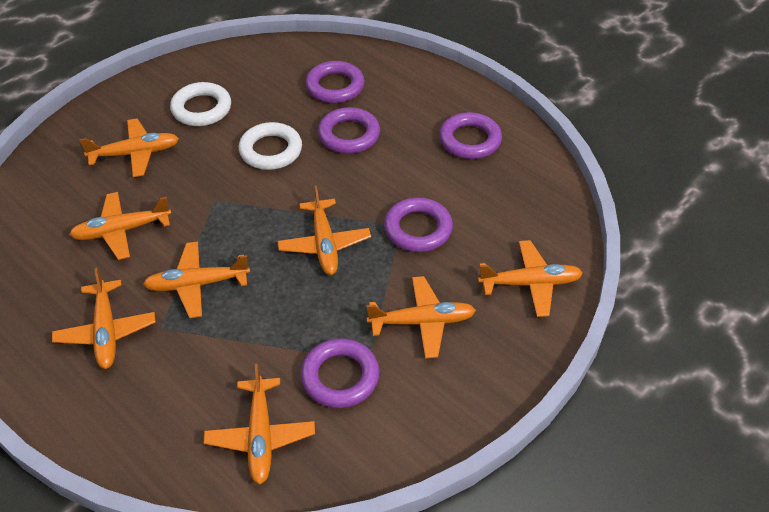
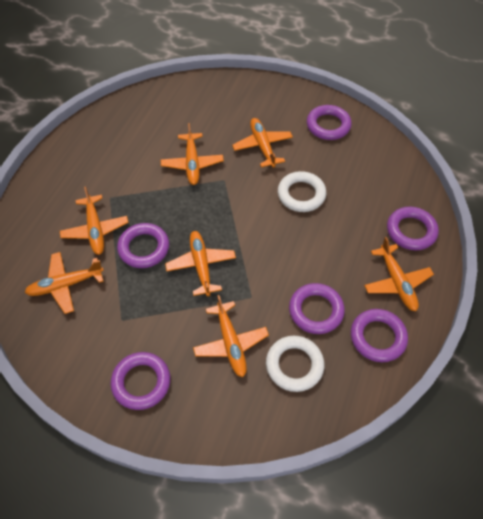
orange plane: [52,267,156,369] [69,192,171,260] [79,118,179,177] [143,241,250,318] [204,364,315,485] [277,185,371,275] [366,276,476,359] [478,240,583,317] = 8 -> [24,252,104,314] [60,187,129,255] [161,123,224,185] [165,231,236,296] [193,295,269,377] [232,118,293,168] [364,237,434,311] = 7
purple ring: [301,338,379,408] [305,61,365,103] [318,107,380,154] [384,198,453,252] [439,112,502,159] = 5 -> [111,352,170,410] [117,223,169,268] [289,283,345,334] [307,105,352,140] [351,309,408,362] [387,207,439,250] = 6

